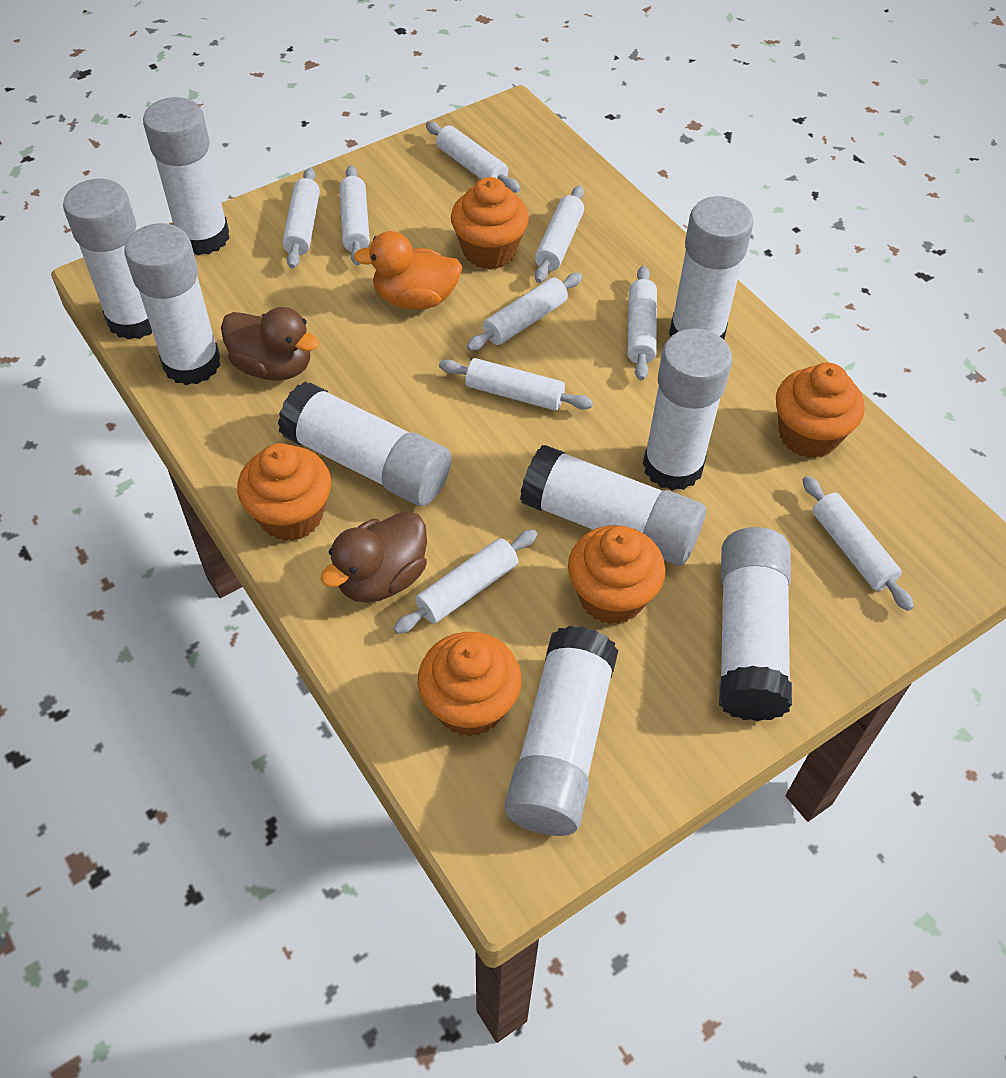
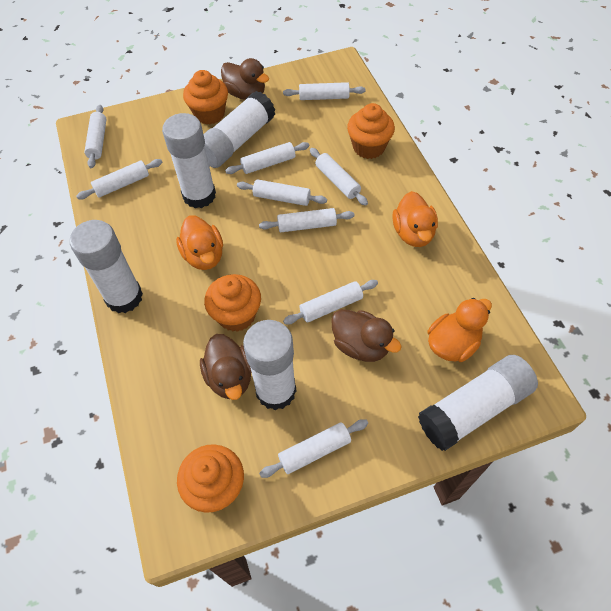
brown duck: [221,307,319,381] [321,511,427,603] = 2 -> [200,334,251,400] [221,58,269,100] [331,309,402,362] = 3
orange cupcake: [237,443,331,541] [418,632,521,737] [451,177,529,269] [568,525,665,624] [776,363,864,458] = 5 -> [177,444,244,513] [183,70,228,124] [204,274,261,332] [347,103,395,159] = 4
orange duck: [354,231,462,310] = 1 -> [176,215,223,270] [393,191,438,247] [427,298,492,362] = 3
white glue stick: [63,179,152,340] [124,223,221,385] [143,97,230,255] [277,381,452,506] [505,626,618,836] [520,445,706,565] [643,328,732,491] [669,196,754,339] [719,527,792,721] = 9 -> [70,220,143,313] [162,113,216,208] [204,91,275,168] [243,320,296,410] [418,355,538,451] = 5

